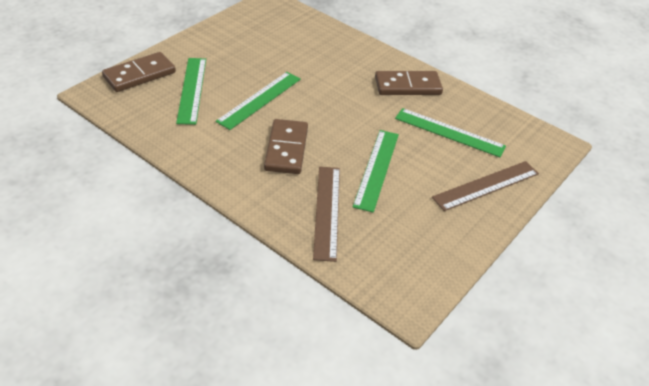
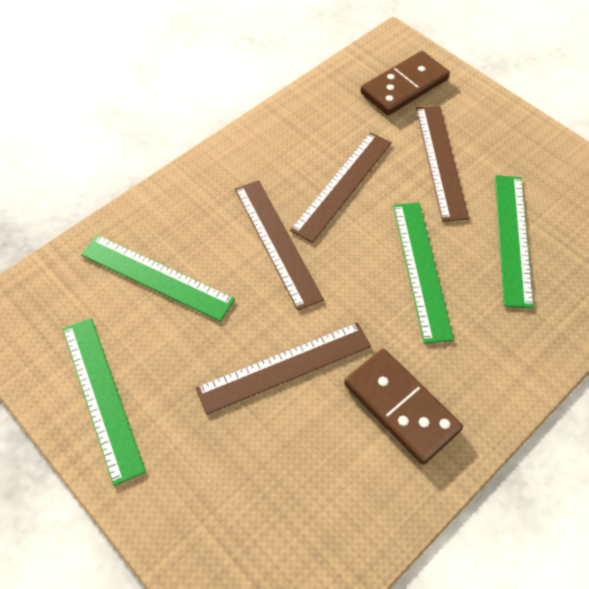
brown domino: [102,52,176,92] [264,119,308,174] [375,71,443,95] = 3 -> [344,349,463,465] [360,51,450,115] = 2
brown ruler: [313,167,340,262] [432,161,539,211] = 2 -> [196,322,371,415] [235,180,324,310] [290,132,392,243] [416,106,469,221] = 4

